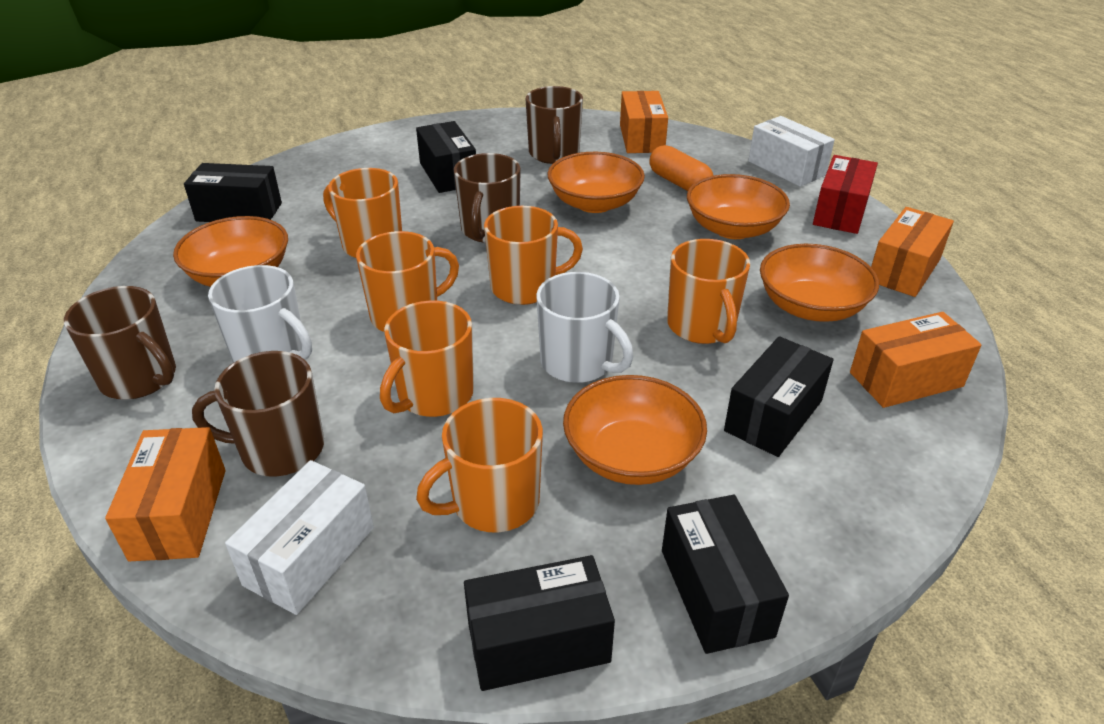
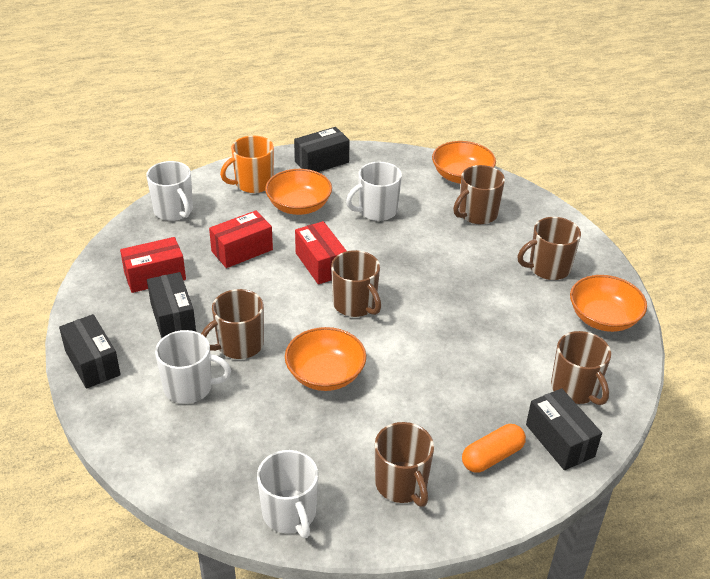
black box: [184,163,282,222] [416,121,476,193] [464,555,615,691] [662,495,789,654] [724,336,834,457] = 5 -> [59,314,121,389] [147,272,196,338] [294,127,350,172] [526,388,602,470] = 4
brown mug: [64,286,176,399] [192,351,324,477] [454,153,521,243] [526,86,583,164] = 4 -> [201,289,264,359] [331,250,381,317] [375,422,434,507] [453,165,505,225] [517,217,581,280] [551,331,611,405] = 6
orange bowl: [173,216,288,287] [547,152,645,213] [563,375,707,485] [687,174,790,239] [760,244,879,322] = 5 -> [265,169,332,215] [285,327,366,391] [432,141,496,184] [570,275,647,332] = 4
orange box: [105,427,226,561] [620,91,668,153] [850,312,982,408] [871,207,954,297] = 4 -> none = 0
orange mug: [323,168,402,258] [356,231,459,332] [380,300,474,417] [416,398,543,532] [484,206,583,305] [667,239,750,344] = 6 -> [220,136,274,193] = 1
red box: [813,155,878,234] = 1 -> [120,237,186,293] [209,210,273,268] [295,221,346,284] = 3
white box: [225,460,374,615] [748,116,835,187] = 2 -> none = 0
white mug: [208,265,312,363] [536,272,633,383] = 2 -> [146,161,193,221] [155,330,231,404] [257,450,318,538] [346,162,402,221] = 4

